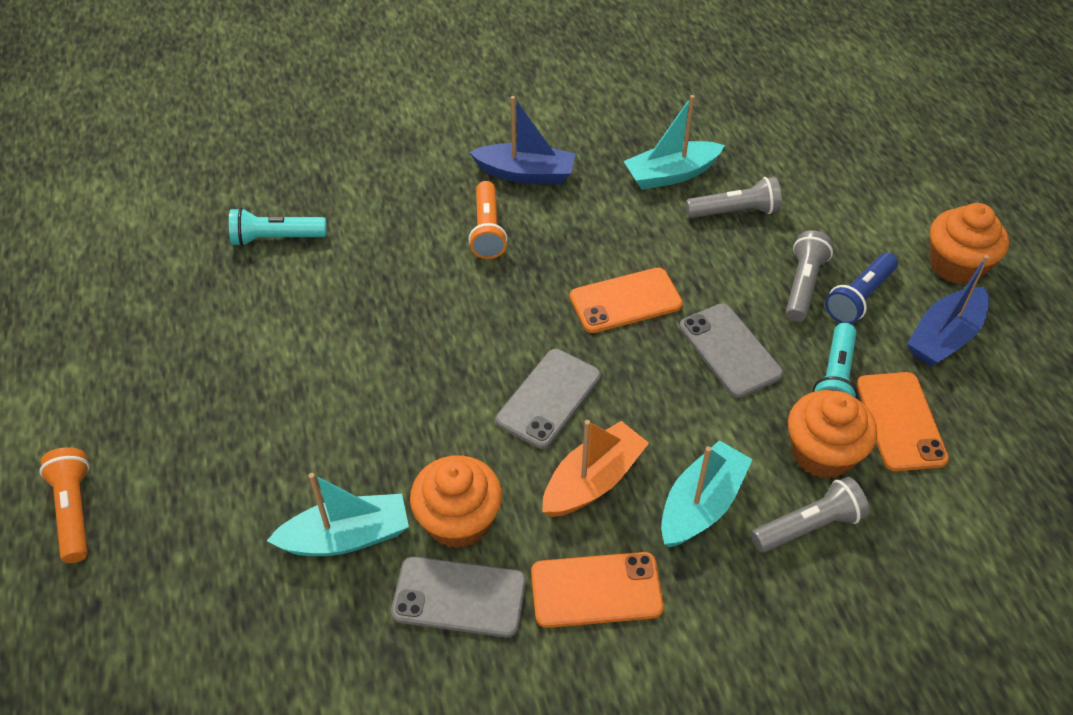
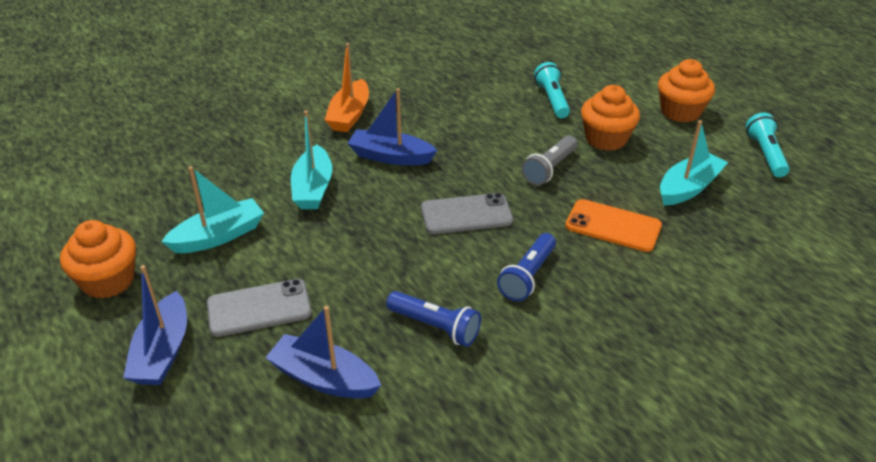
blue boat: [469,96,575,184] [907,255,989,367] = 2 -> [123,265,187,385] [266,306,382,398] [347,88,437,165] = 3
blue flashlight: [825,253,898,324] = 1 -> [386,291,481,347] [497,233,556,301] = 2
grey flashlight: [686,177,782,218] [751,477,869,553] [786,230,833,322] = 3 -> [522,135,577,186] = 1
grey phone: [391,556,526,638] [496,349,601,449] [679,303,783,398] = 3 -> [207,279,312,337] [421,193,513,234] = 2
orange flashlight: [39,447,90,563] [469,181,507,259] = 2 -> none = 0
orange phone: [531,552,664,628] [570,268,683,333] [857,372,949,471] = 3 -> [565,199,662,252] = 1

